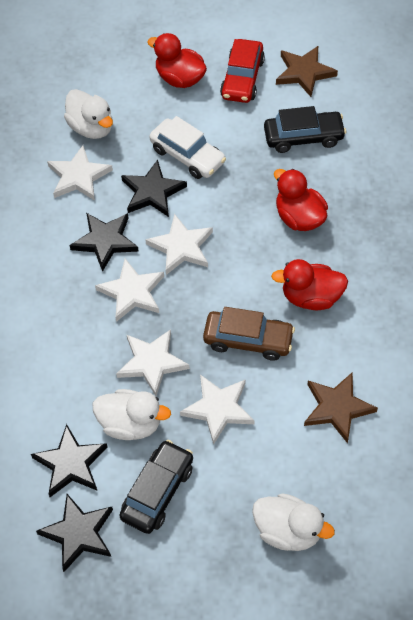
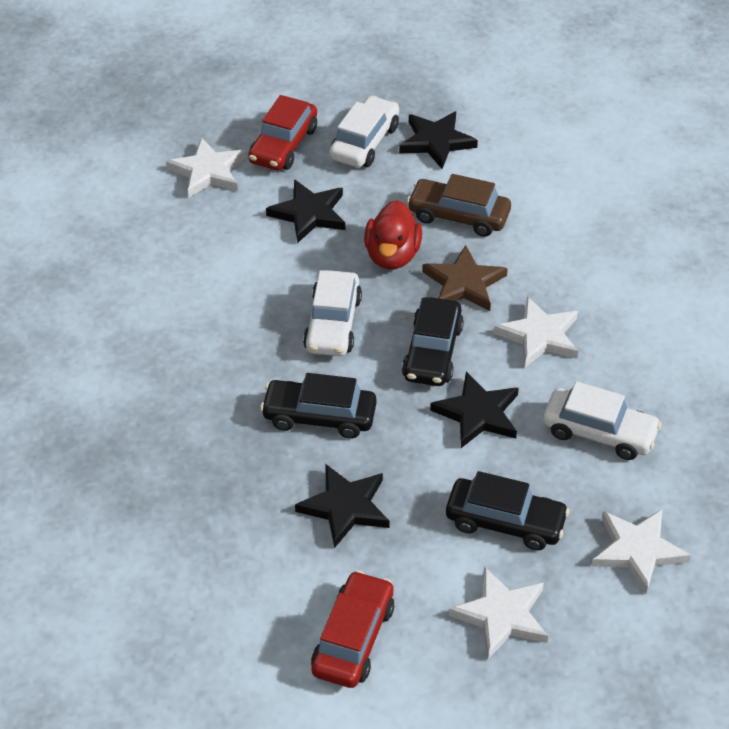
black car: [119,440,193,534] [264,106,346,153] = 2 -> [260,373,377,439] [402,297,464,386] [446,471,569,551] = 3
brown star: [276,46,338,97] [304,372,378,444] = 2 -> [422,245,508,311] = 1
red car: [220,39,265,103] = 1 -> [248,95,317,170] [311,570,394,688] = 2
red duck: [147,33,207,88] [271,259,348,310] [274,169,328,231] = 3 -> [364,200,422,270] = 1
white car: [149,116,226,179] = 1 -> [303,270,362,356] [329,96,399,168] [543,381,662,460] = 3
white duck: [64,89,113,139] [93,389,171,440] [252,493,335,551] = 3 -> none = 0
white star: [47,145,113,201] [95,259,164,322] [116,329,190,396] [145,214,213,275] [180,374,255,445] = 5 -> [166,137,245,198] [449,567,548,659] [494,296,578,368] [592,509,691,594] = 4

